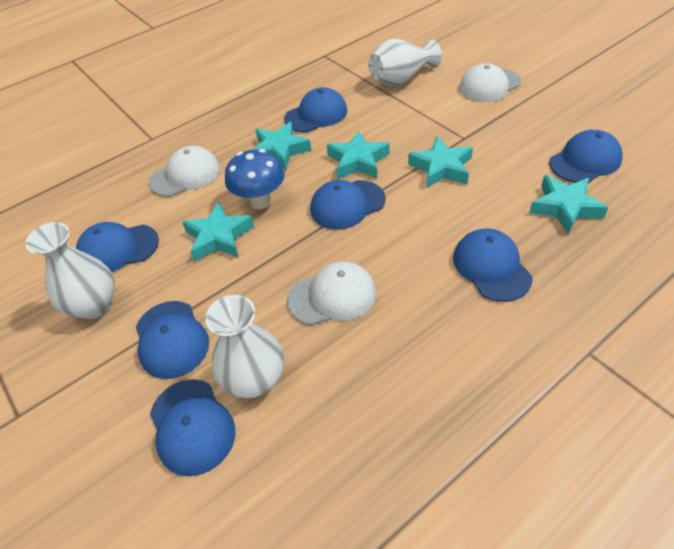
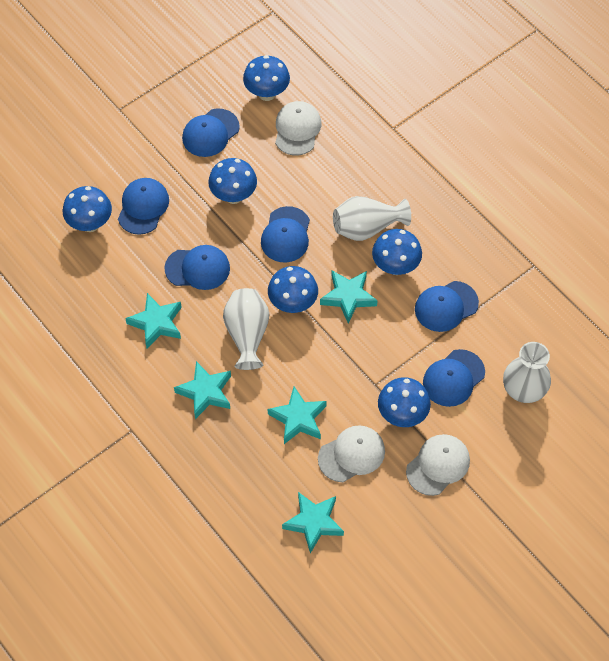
blue cap: [76,222,159,272] [136,301,209,379] [150,379,235,476] [284,87,347,132] [310,180,386,230] [453,228,533,302] [549,130,622,183] = 7 -> [118,178,169,235] [164,245,230,290] [182,108,240,157] [261,206,310,263] [415,281,479,332] [423,349,485,407] = 6
blue mushroom: [225,149,285,209] = 1 -> [63,186,112,232] [208,158,257,204] [243,55,290,101] [268,266,318,313] [372,229,422,275] [378,377,431,427] = 6

